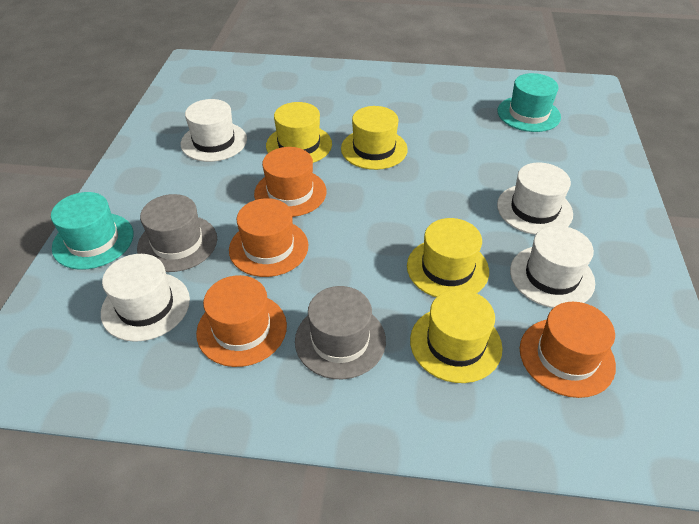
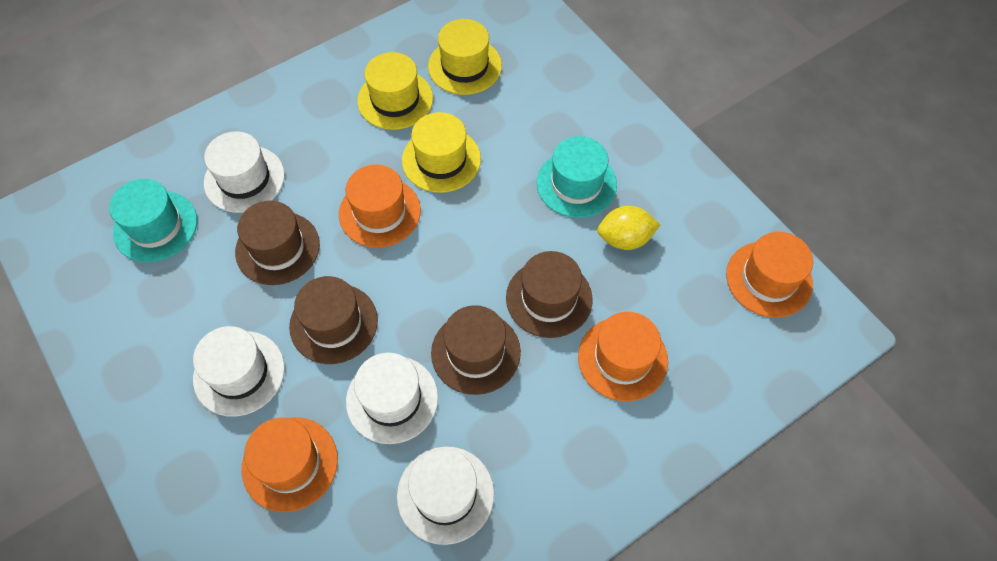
brown hat: none = 0 -> [235,201,320,285] [289,276,378,364] [431,305,521,395] [506,251,593,338] = 4
grey hat: [137,194,217,272] [295,286,386,379] = 2 -> none = 0
yellow hat: [266,102,332,163] [341,106,408,170] [407,218,489,297] [410,289,503,383] = 4 -> [357,52,433,130] [402,112,481,193] [428,19,502,95] = 3
yellow lemon: none = 0 -> [597,206,660,250] = 1

